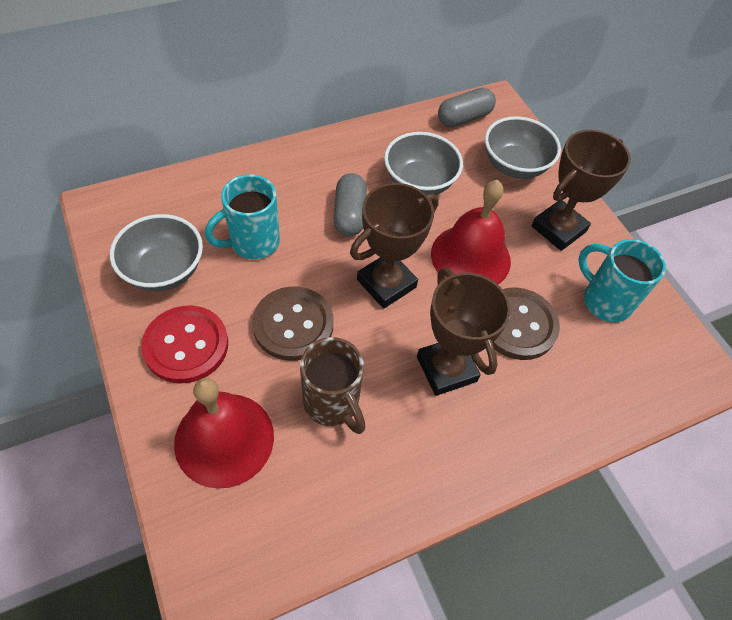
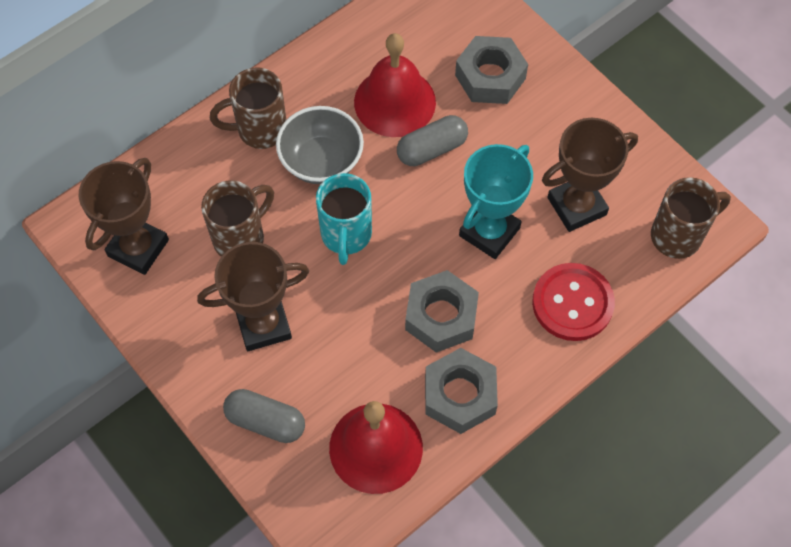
brown button: [252,286,334,361] [493,287,560,360] = 2 -> none = 0
brown mug: [300,337,365,434] = 1 -> [201,180,274,256] [210,67,286,149] [651,177,731,259] = 3
grey bowl: [110,214,203,291] [384,132,463,195] [485,116,561,179] = 3 -> [276,106,364,184] = 1
grey nut: none = 0 -> [405,270,479,353] [425,348,498,434] [455,36,528,104] = 3
turquoise mug: [205,174,280,260] [578,239,666,322] = 2 -> [316,173,372,265] = 1
turquoise trophy: none = 0 -> [459,144,533,259] = 1

